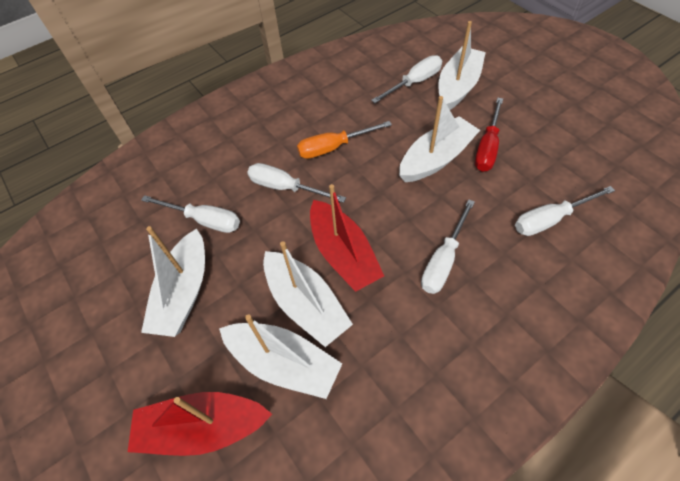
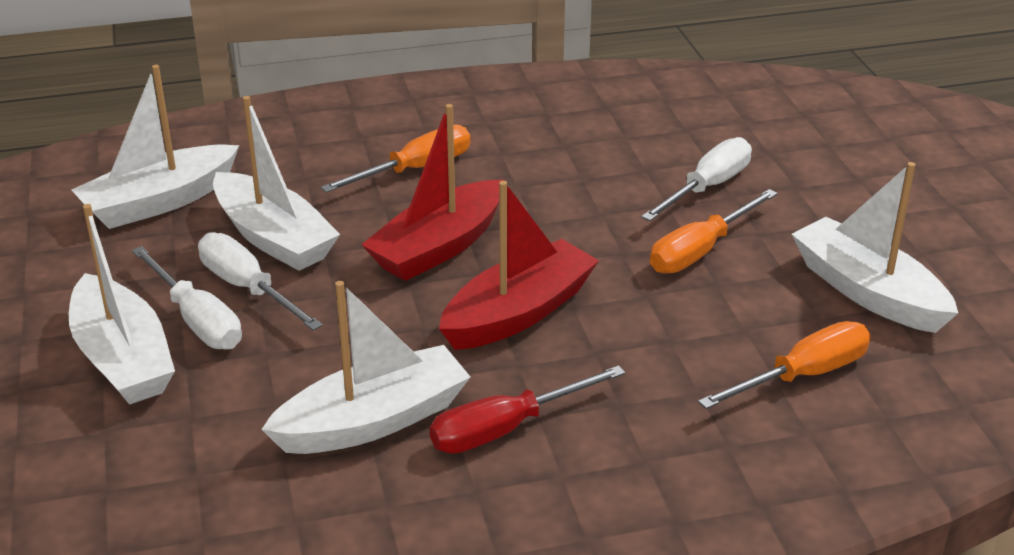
orange screwdriver: [297,121,392,159] = 1 -> [321,125,471,193] [650,189,778,274] [698,321,871,409] = 3
white screwdriver: [141,195,240,233] [247,163,346,203] [371,55,442,103] [421,199,475,294] [515,186,615,236] = 5 -> [132,246,242,350] [198,232,323,331] [641,137,752,221] = 3

